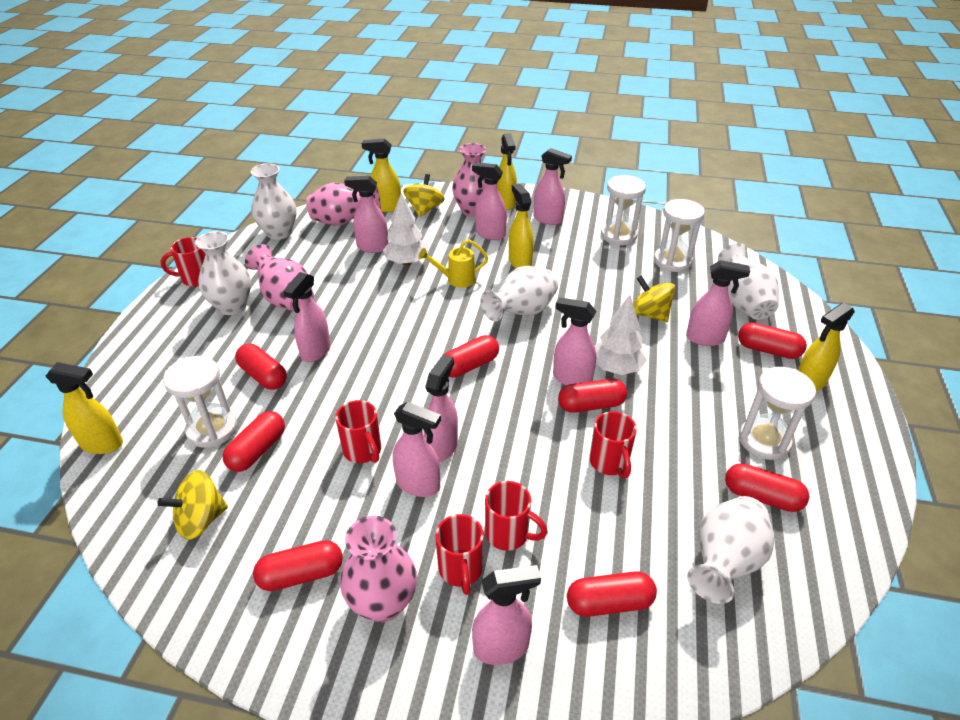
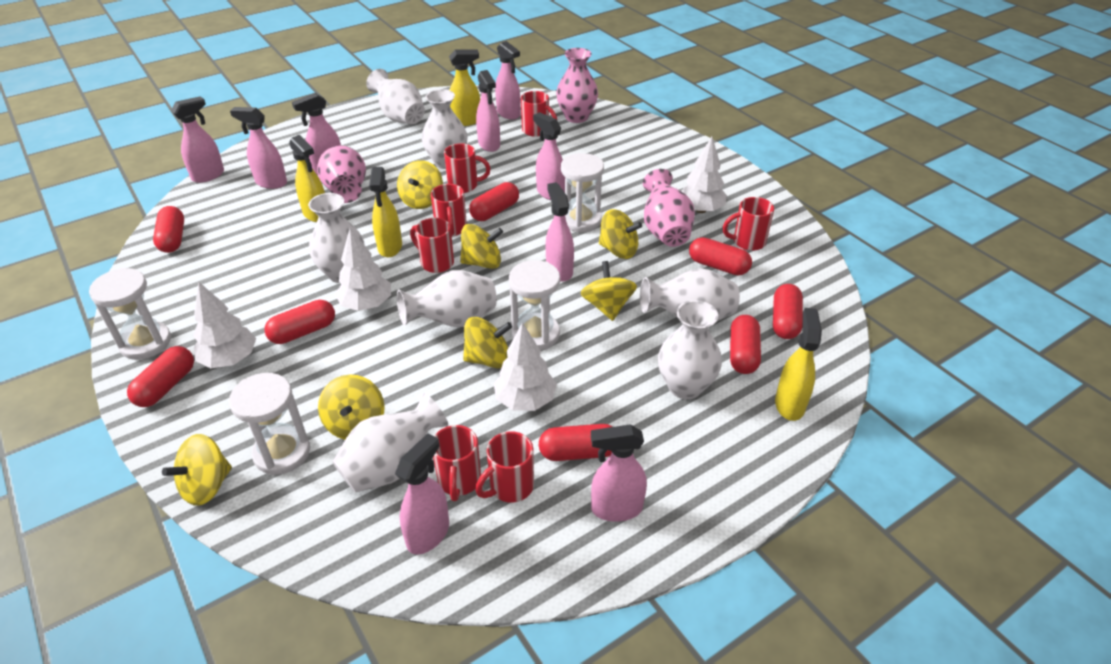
pink vase: [245,244,314,312] [306,182,381,226] [340,516,417,622] [452,143,486,217] = 4 -> [317,146,366,203] [556,48,598,123] [643,169,695,247] = 3
red mug: [161,237,205,287] [335,400,381,463] [435,514,484,595] [485,481,548,551] [589,411,637,478] = 5 -> [410,218,454,273] [431,184,467,236] [433,425,481,501] [444,143,491,193] [475,431,534,503] [521,91,557,137] [723,197,774,251] = 7
white tree: [383,194,428,265] [594,295,647,375] = 2 -> [193,281,256,368] [335,228,391,311] [494,322,557,411] [681,137,727,213] = 4
white vase: [195,231,251,315] [251,163,297,240] [480,266,558,321] [687,496,774,604] [718,243,779,320] = 5 -> [308,193,365,283] [332,393,448,493] [366,69,425,124] [397,270,497,327] [422,89,467,169] [640,268,740,321] [658,300,722,399] = 7
yellow spinning top: [157,470,228,540] [403,174,445,217] [633,275,676,322] = 3 -> [162,434,232,506] [318,375,385,439] [397,160,443,209] [460,224,503,269] [463,317,512,368] [581,261,637,321] [599,209,642,259] = 7
yellow spray bottle: [46,362,123,454] [361,139,401,212] [497,133,517,210] [509,183,534,268] [798,303,855,391] = 5 -> [289,135,325,222] [369,167,402,257] [449,49,480,126] [775,308,822,421] = 4
yellow watering can: [418,239,488,288] = 1 -> none = 0

